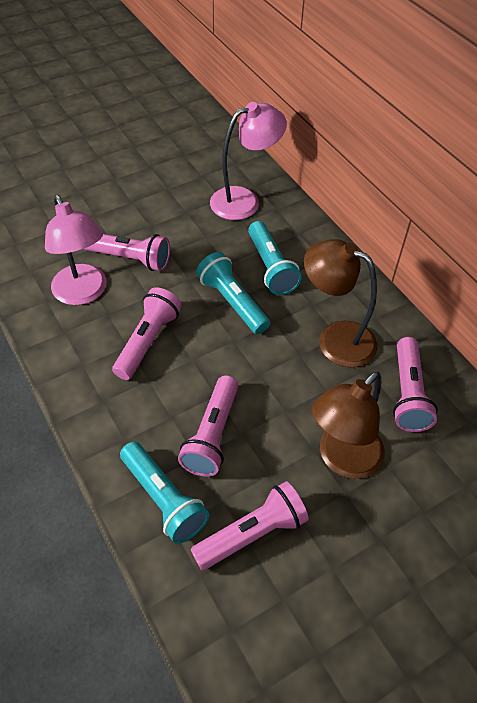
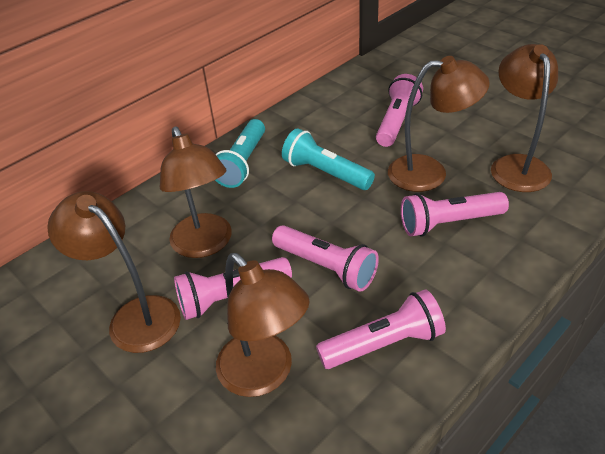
brown lamp: [304,239,377,368] [312,371,385,479] = 2 -> [47,191,181,353] [160,126,232,258] [216,253,310,397] [388,56,490,192] [491,44,558,192] = 5
pink lamp: [45,195,106,305] [210,102,287,220] = 2 -> none = 0
turquoise flashlight: [120,442,209,544] [196,252,270,334] [248,221,302,295] = 3 -> [215,119,265,188] [282,128,375,190] = 2

